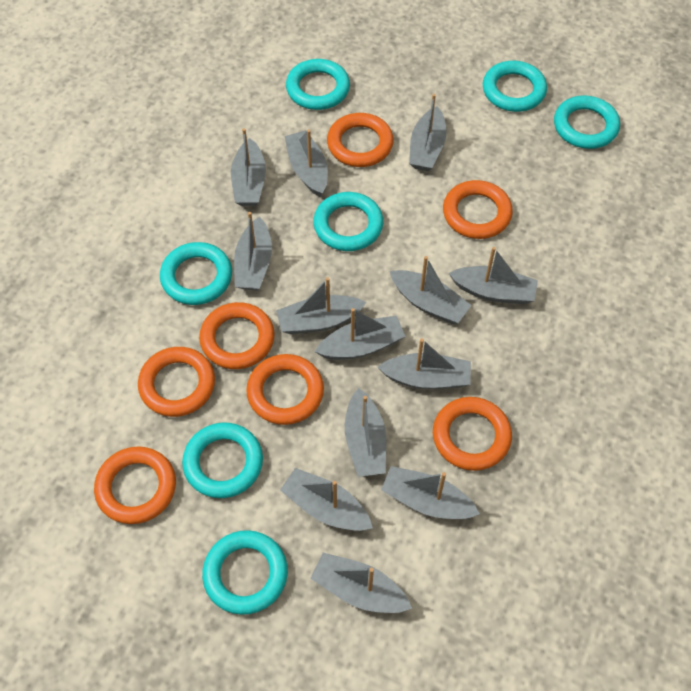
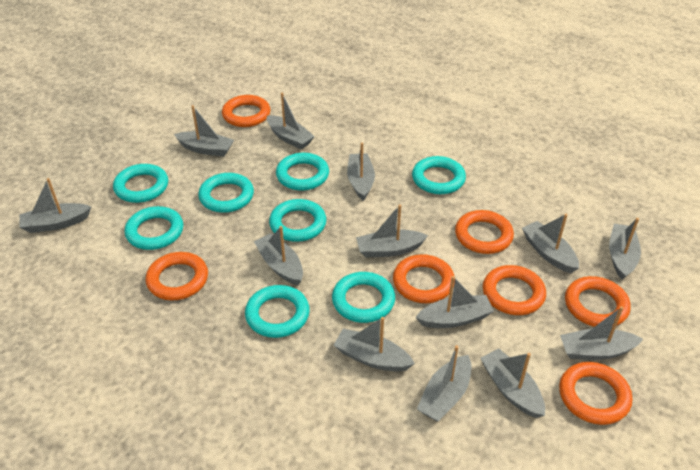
turquoise ring: [160,242,232,305] [182,422,263,498] [202,530,288,615] [286,59,350,110] [313,192,383,251] [483,61,547,112] [554,95,620,149] = 7 -> [113,164,168,203] [125,206,183,250] [198,173,254,213] [245,285,310,338] [269,199,326,242] [276,153,329,191] [332,272,395,323] [412,156,466,194] = 8

